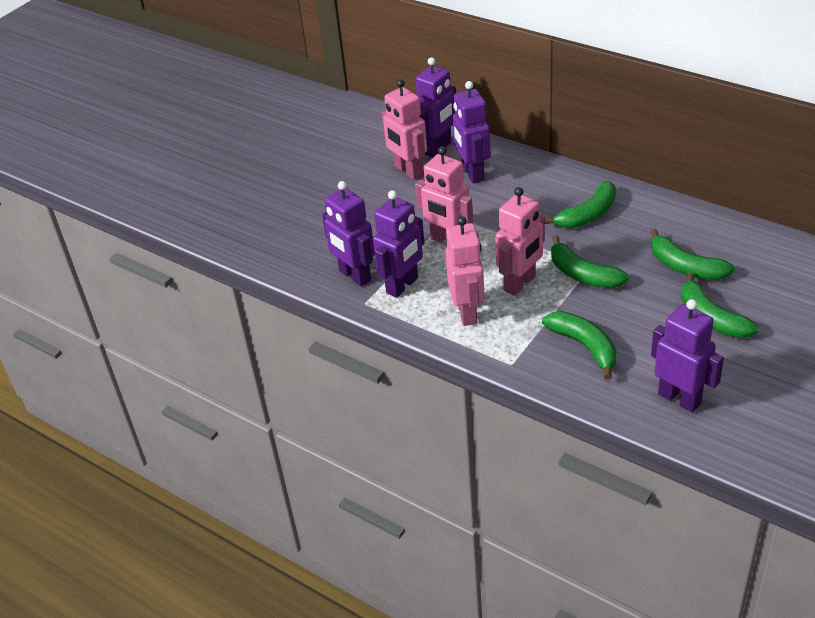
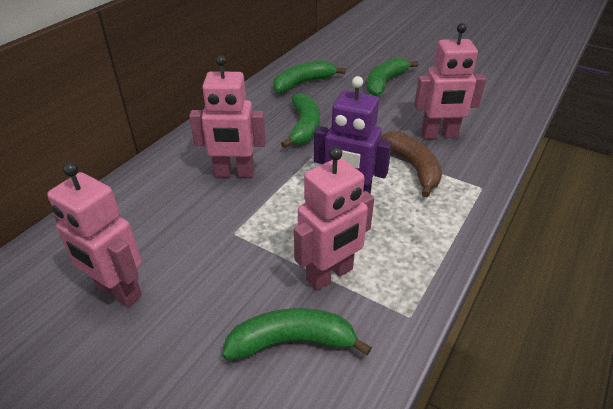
brown banana: none = 0 -> [381,131,442,197] = 1
green banana: [542,311,617,380] [545,181,616,228] [551,235,629,288] [650,229,735,280] [681,272,759,338] = 5 -> [222,308,372,361] [273,61,346,93] [281,93,320,148] [367,57,419,96] = 4
purple robot: [322,181,375,286] [373,190,424,298] [415,57,456,158] [452,81,490,183] [651,299,724,412] = 5 -> [314,76,392,194] = 1

